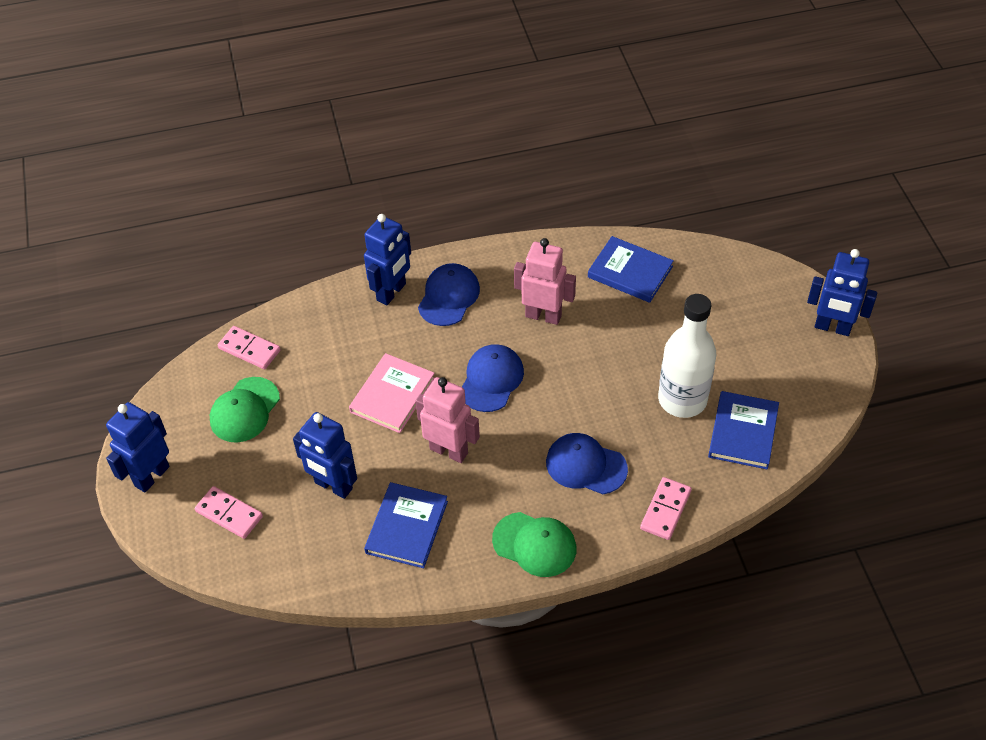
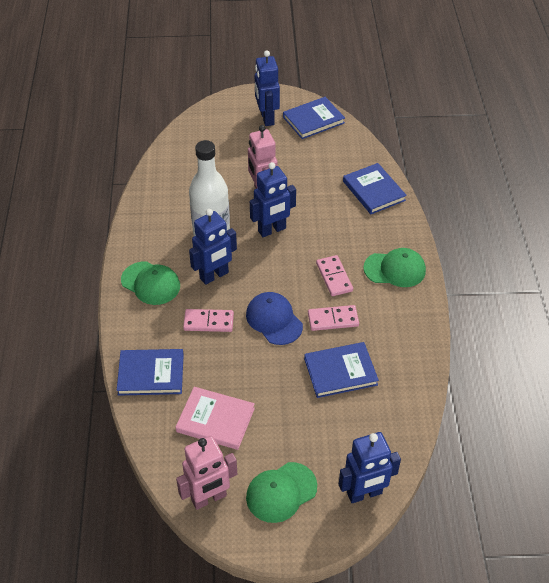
blue book: [364,482,448,568] [588,236,674,303] [708,391,779,469] = 3 -> [117,349,184,396] [283,97,345,139] [304,342,379,398] [343,163,407,214] = 4
blue cap: [418,263,480,326] [462,344,524,412] [546,433,628,494] = 3 -> [246,292,303,345] = 1
green cap: [210,377,280,443] [492,512,576,577] = 2 -> [121,261,180,305] [246,462,317,523] [363,248,426,287] = 3

